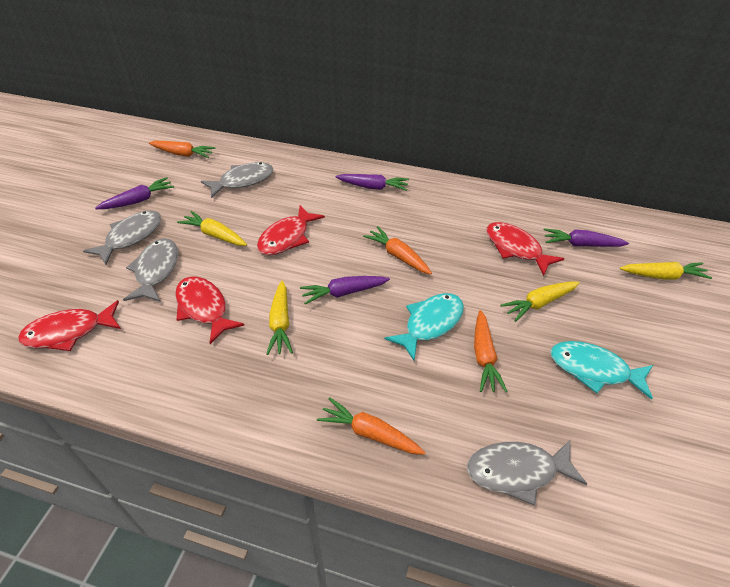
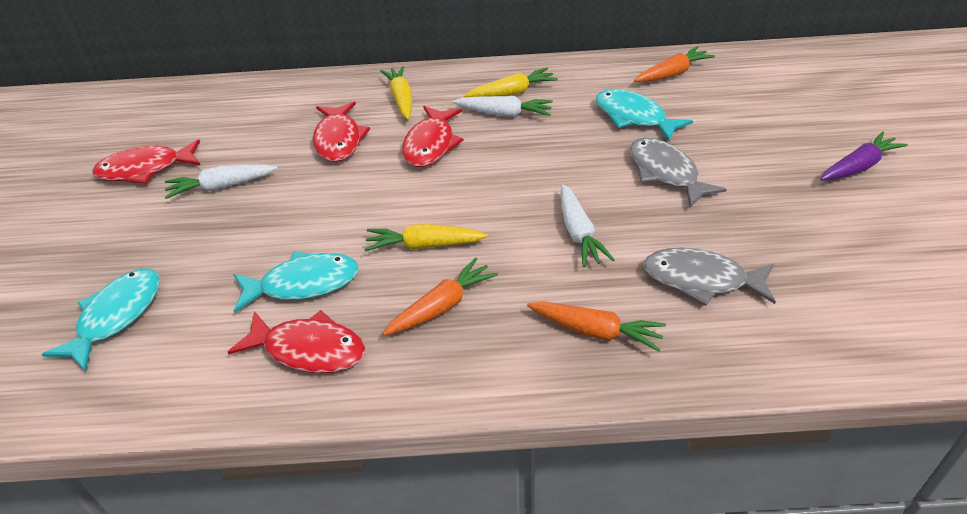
grey fish: [83,210,161,265] [123,238,178,302] [201,162,273,198] [467,440,587,506] = 4 -> [630,138,727,208] [643,247,776,306] = 2
orange carrot: [149,141,216,158] [317,397,425,455] [363,226,432,274] [474,310,507,392] = 4 -> [383,258,498,336] [527,301,666,352] [634,46,715,82] = 3
purple carrot: [95,177,174,209] [300,276,390,305] [336,174,409,191] [544,228,629,247] = 4 -> [821,131,908,180] = 1
turquoise fish: [384,293,464,361] [550,341,653,400] = 2 -> [41,268,160,372] [233,251,359,313] [596,89,693,141] = 3
white carrot: none = 0 -> [165,165,278,199] [453,96,553,117] [561,184,615,267] = 3
yellow carrot: [177,211,247,246] [266,280,293,355] [500,281,580,322] [620,262,712,280] = 4 -> [364,224,488,252] [380,66,412,120] [463,68,558,97] = 3

